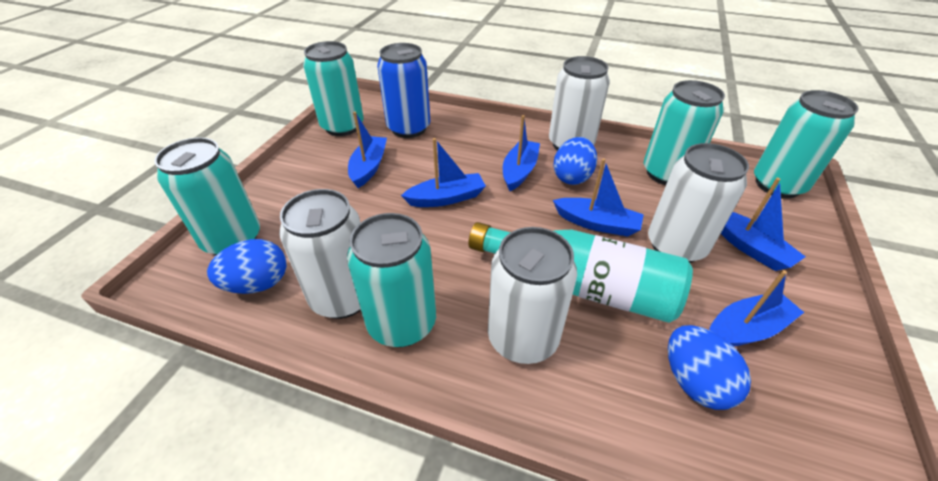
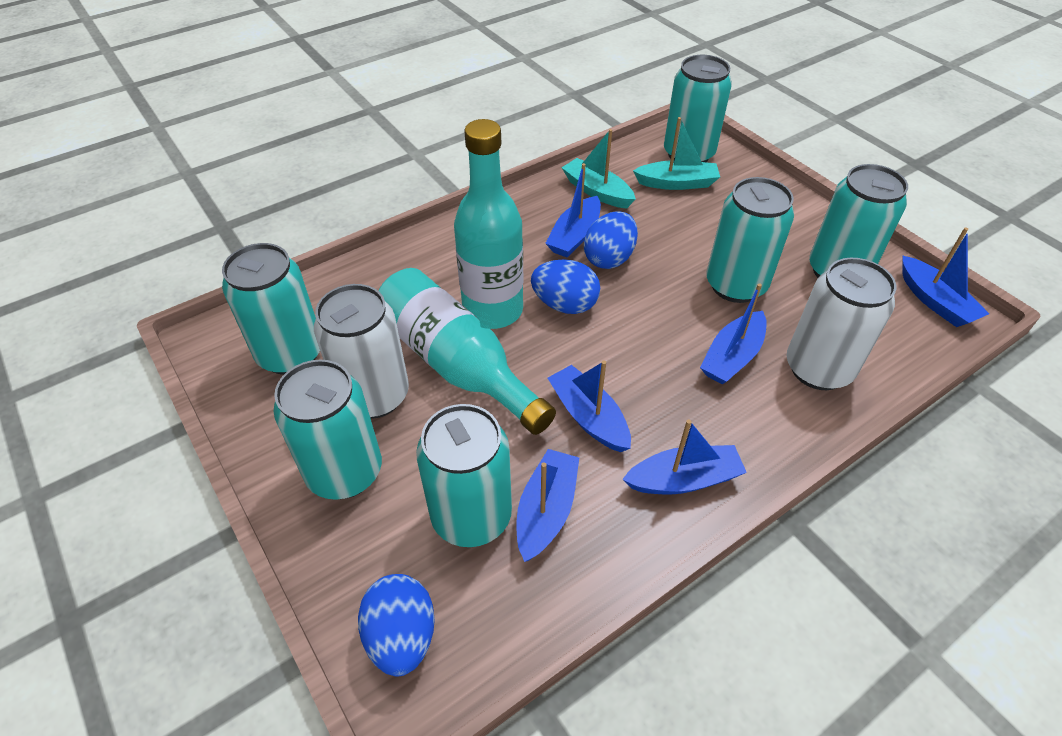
blue can: [377,43,430,138] = 1 -> none = 0
turquoise boat: none = 0 -> [562,129,636,208] [633,117,720,190] = 2
turquoise bottle: [469,222,693,323] = 1 -> [378,268,556,435] [454,119,523,329] = 2
turquoise can: [154,137,260,255] [303,41,364,136] [347,213,436,347] [644,80,725,185] [754,90,859,198] = 5 -> [222,243,320,375] [273,360,382,500] [416,404,512,547] [664,55,732,162] [706,177,794,303] [809,164,908,278] = 6
white can: [279,189,361,319] [488,227,577,364] [549,56,610,151] [648,143,749,263] = 4 -> [314,284,409,419] [787,258,896,390] = 2

